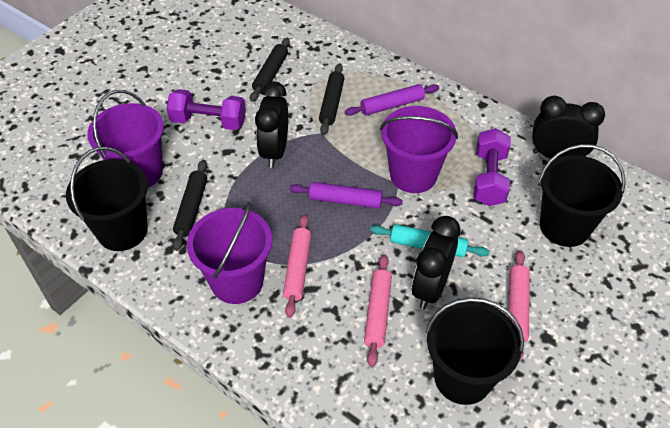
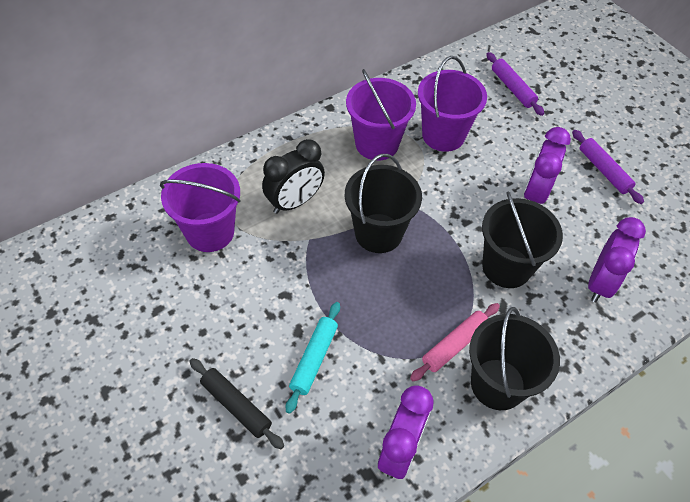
black clock: [255,81,288,168] [412,216,460,309] [532,95,605,159] = 3 -> [262,139,325,214] = 1
black rolling pin: [173,160,207,251] [250,38,290,102] [319,63,345,135] = 3 -> [189,358,284,449] = 1
pink rolling pin: [283,214,311,318] [364,254,392,367] [509,250,530,361] = 3 -> [410,303,500,381] = 1
purple clock: none = 0 -> [378,385,433,479] [524,127,571,204] [588,217,646,302] = 3
purple dumbbell: [166,89,246,130] [474,128,511,206] = 2 -> none = 0

